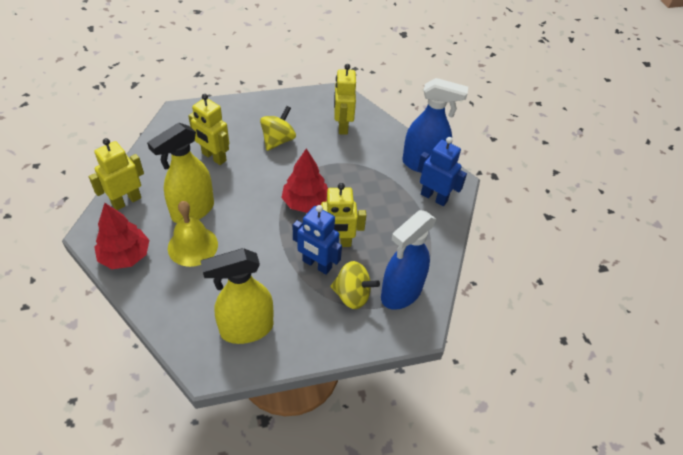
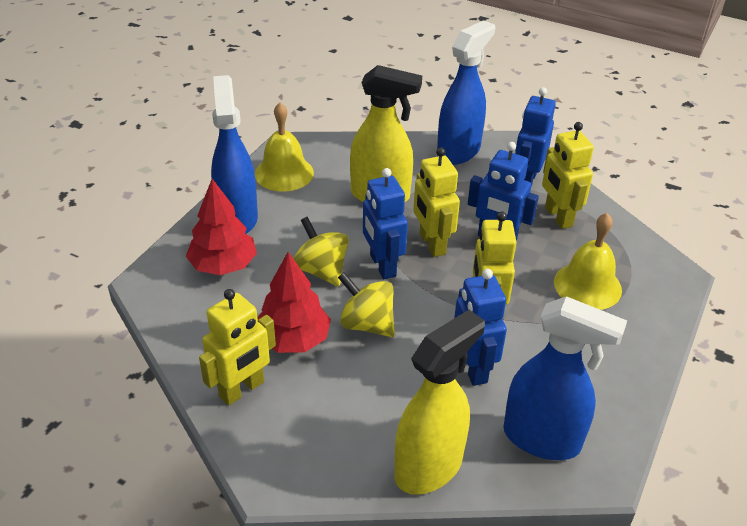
blue robot: [293,205,342,275] [417,137,467,206] = 2 -> [363,168,408,279] [454,269,507,386] [468,142,539,241] [515,87,556,186] = 4
blue spray bottle: [381,210,436,310] [402,78,468,172] = 2 -> [211,75,258,234] [437,20,495,165] [503,296,627,460] = 3
yellow bell: [168,201,218,267] = 1 -> [255,103,314,192] [554,213,622,310] = 2

